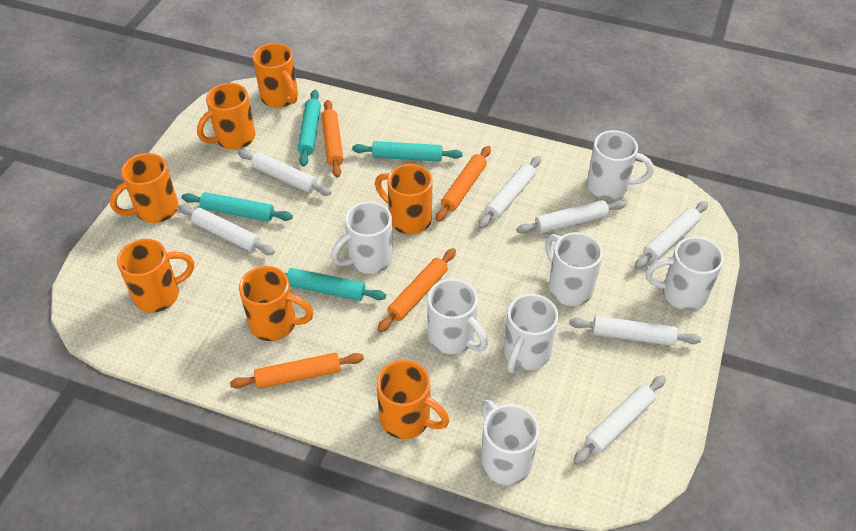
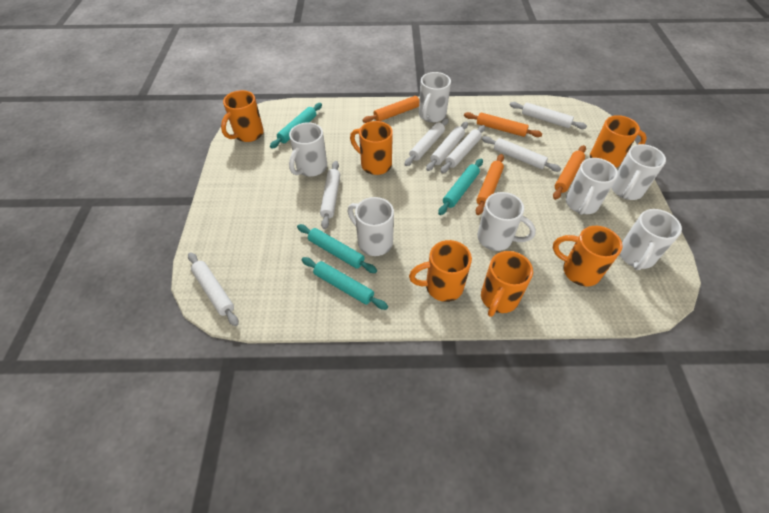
orange mug: [110,153,178,223] [117,239,194,313] [197,83,255,149] [239,266,313,341] [253,43,298,108] [375,164,433,234] [377,360,450,439] = 7 -> [221,90,264,142] [350,121,393,175] [409,240,472,302] [481,251,533,317] [553,226,623,287] [590,115,647,168] = 6

